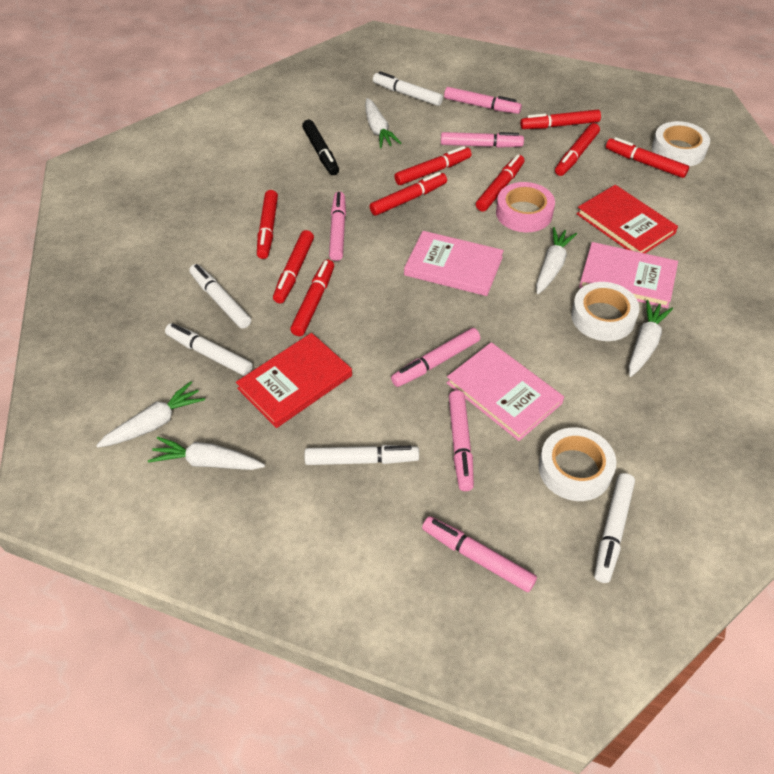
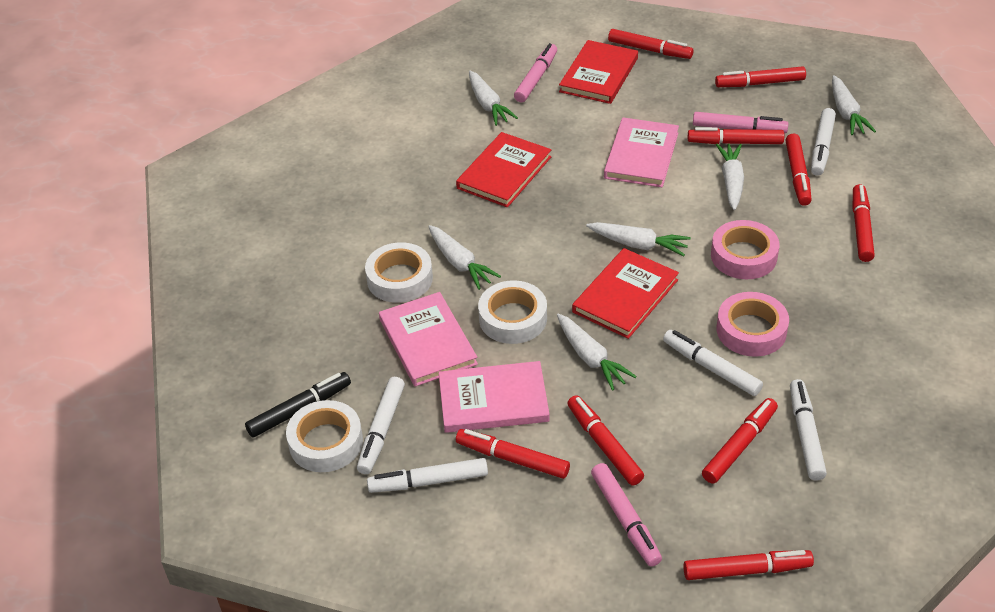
pink marker: [329,192,346,261] [391,328,480,387] [422,516,537,592] [441,132,524,148] [444,87,522,114] [449,390,474,491] = 6 -> [514,43,557,102] [591,463,662,567] [693,112,789,133] = 3
pink tape: [496,182,555,232] = 1 -> [711,220,779,279] [717,292,789,357] = 2
red book: [236,333,352,428] [576,185,678,253] = 2 -> [456,132,551,208] [559,40,638,104] [572,248,679,339] = 3
white carrot: [96,381,205,448] [148,437,265,470] [365,98,401,148] [536,227,577,294] [629,300,673,377] = 5 -> [428,225,501,290] [469,71,518,126] [557,314,637,391] [586,222,691,256] [716,144,744,210] [832,75,876,135] = 6

